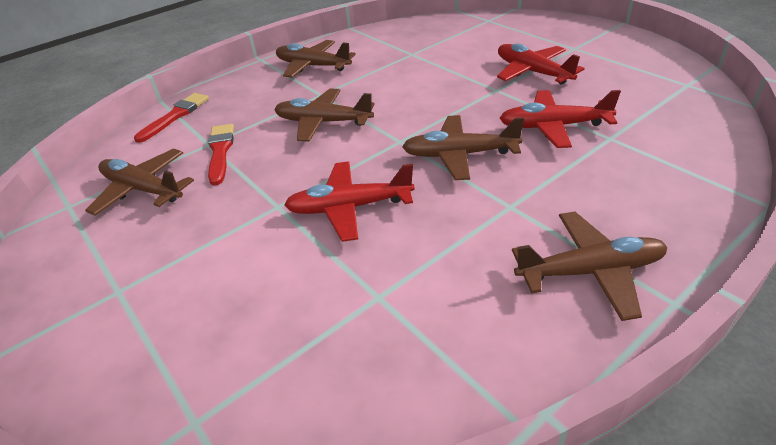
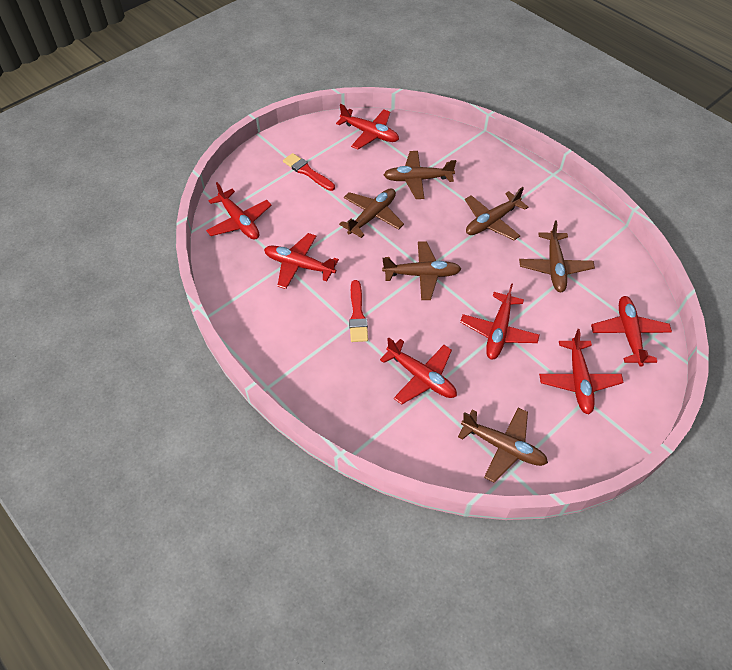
brown plane: [85,149,194,216] [274,88,374,142] [276,40,356,78] [402,115,524,180] [512,212,668,321] = 5 -> [339,188,404,238] [382,241,461,300] [384,151,456,199] [458,408,548,482] [465,187,528,240] [519,220,595,292] = 6
red plane: [284,161,415,242] [497,43,585,85] [499,90,621,148] = 3 -> [206,182,271,240] [264,233,339,289] [336,104,399,149] [380,337,457,405] [460,283,540,360] [539,329,624,415] [591,296,672,367] = 7

